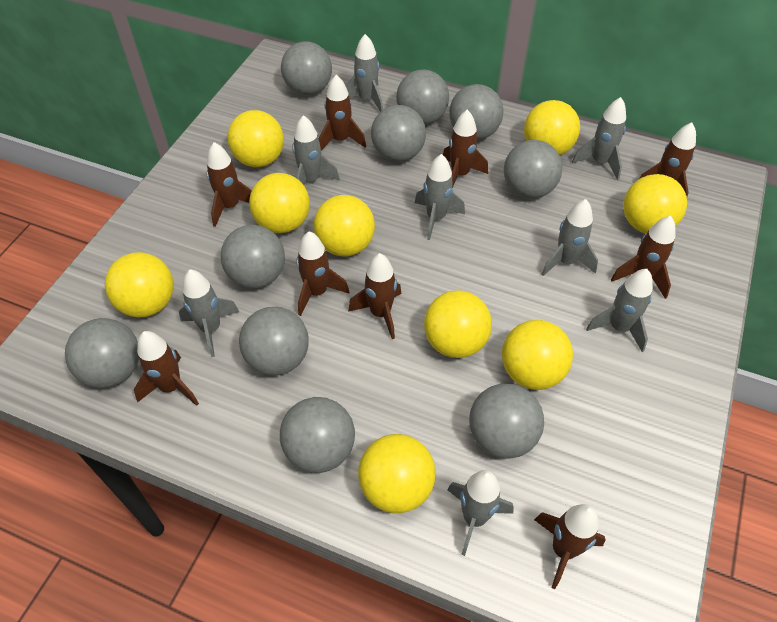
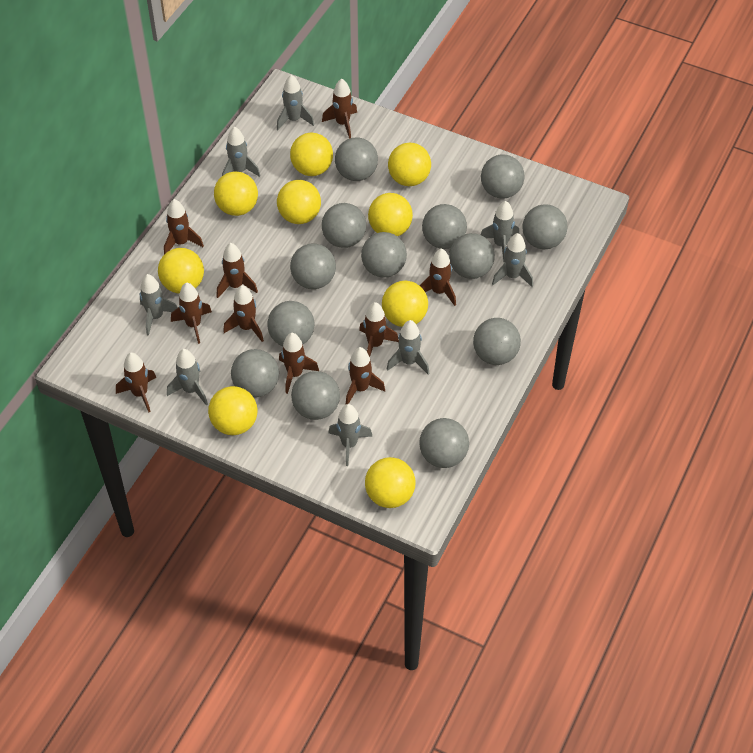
brown rocket: [134,331,199,406] [207,142,252,227] [296,231,349,316] [319,75,366,151] [348,253,401,339] [443,110,488,186] [534,504,606,589] [611,216,676,299] [639,122,696,196] = 9 -> [116,352,156,412] [164,199,204,255] [171,282,212,344] [217,243,258,298] [223,285,264,342] [279,333,319,394] [322,78,357,139] [346,347,385,404] [359,302,399,357] [419,248,456,306] = 10
grey ball: [65,318,139,388] [221,225,285,288] [239,307,309,376] [280,397,355,473] [281,42,332,95] [371,105,426,162] [396,69,449,124] [449,84,504,140] [469,383,544,459] [504,140,563,198] = 10 -> [231,349,279,397] [267,301,314,346] [290,244,336,289] [291,371,340,420] [322,203,366,248] [335,137,378,181] [361,232,407,278] [419,418,469,468] [422,204,467,249] [449,233,495,279] [473,318,521,365] [481,154,524,199] [522,204,568,249] = 13

